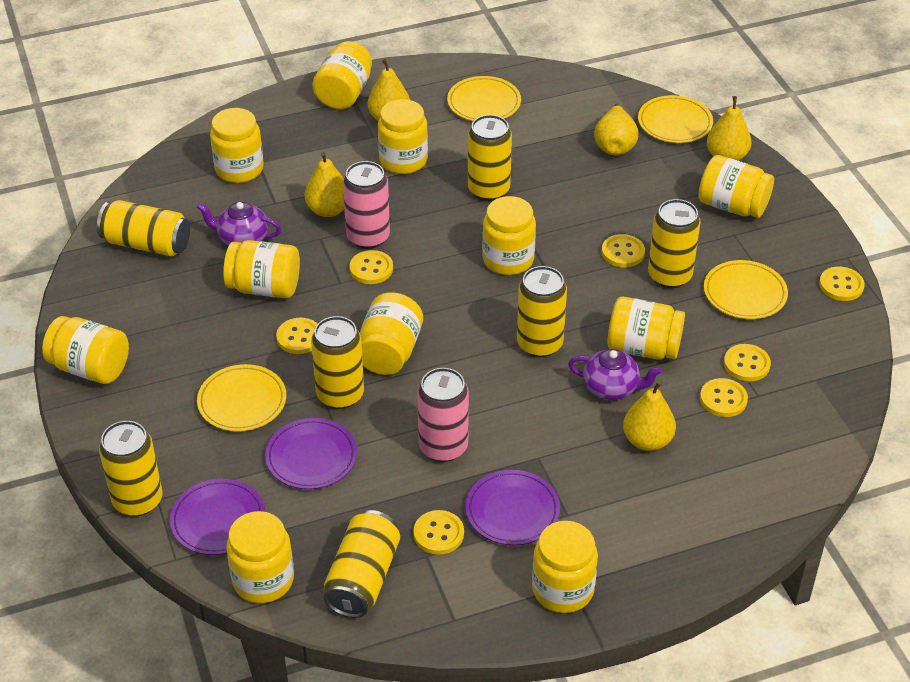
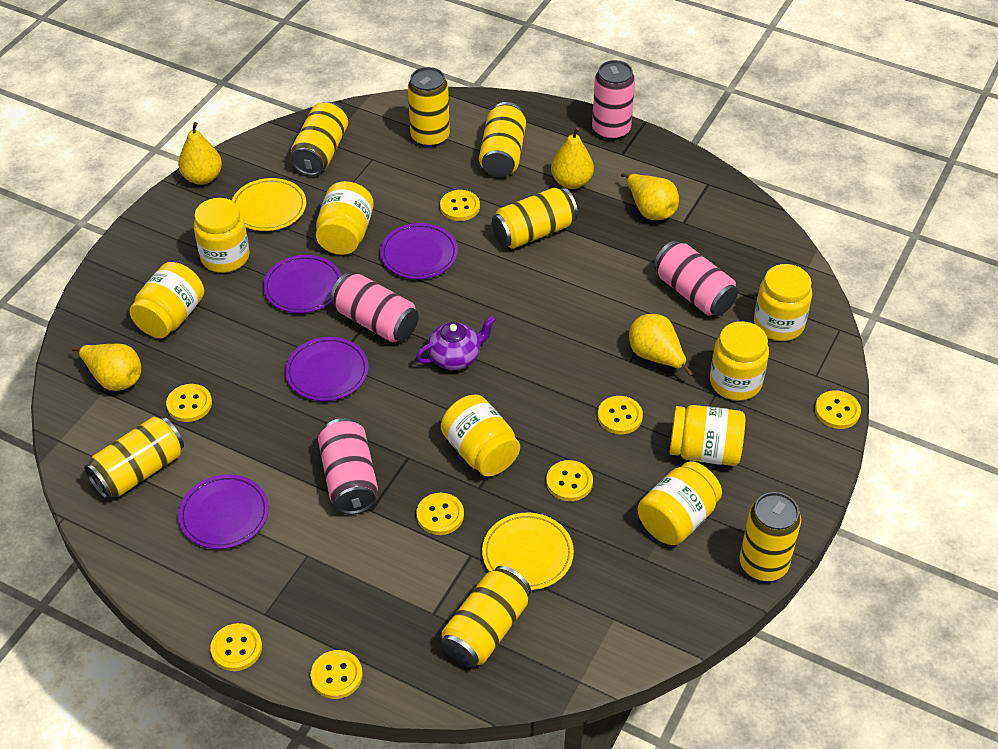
pink can: [343,161,390,249] [417,368,469,462] = 2 -> [318,418,378,515] [330,273,419,342] [592,60,635,140] [654,241,738,316] = 4
purple plate: [170,479,265,555] [265,418,357,489] [465,470,560,545] = 3 -> [178,474,269,549] [263,255,342,313] [285,337,369,401] [380,223,458,279] = 4
purple teapot: [197,202,281,246] [568,349,662,400] = 2 -> [416,316,496,370] = 1
yellow button: [276,318,318,354] [349,250,393,284] [413,510,464,555] [602,234,645,268] [700,378,748,417] [724,344,771,381] [819,267,865,301] = 7 -> [166,384,212,422] [210,623,262,671] [311,650,363,699] [416,493,464,535] [440,190,480,221] [546,460,593,501] [598,396,643,434] [815,390,861,429] = 8
yellow jar: [42,316,129,384] [210,108,264,183] [223,240,300,298] [226,511,294,603] [312,41,372,109] [360,292,423,375] [378,99,428,174] [482,196,536,275] [532,521,598,613] [607,297,685,360] [699,155,774,218] = 11 -> [129,262,204,338] [194,198,250,273] [316,181,374,255] [441,394,520,477] [638,461,722,545] [670,405,745,466] [710,321,769,401] [754,264,812,341] = 8
yellow plate: [197,364,286,432] [447,76,521,121] [638,95,713,143] [704,260,788,319] = 4 -> [231,178,306,231] [482,513,574,590] = 2

